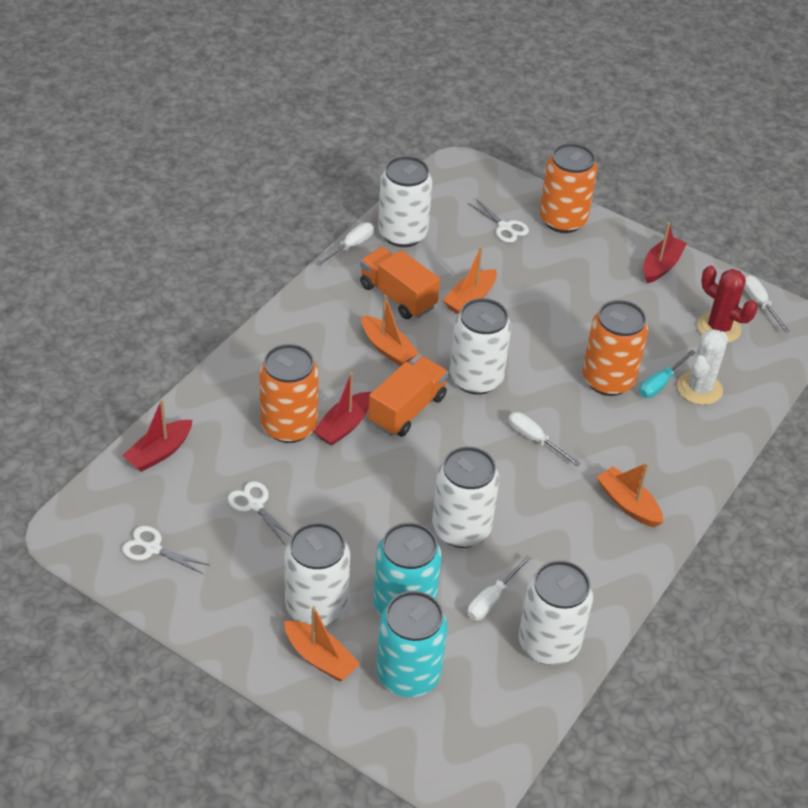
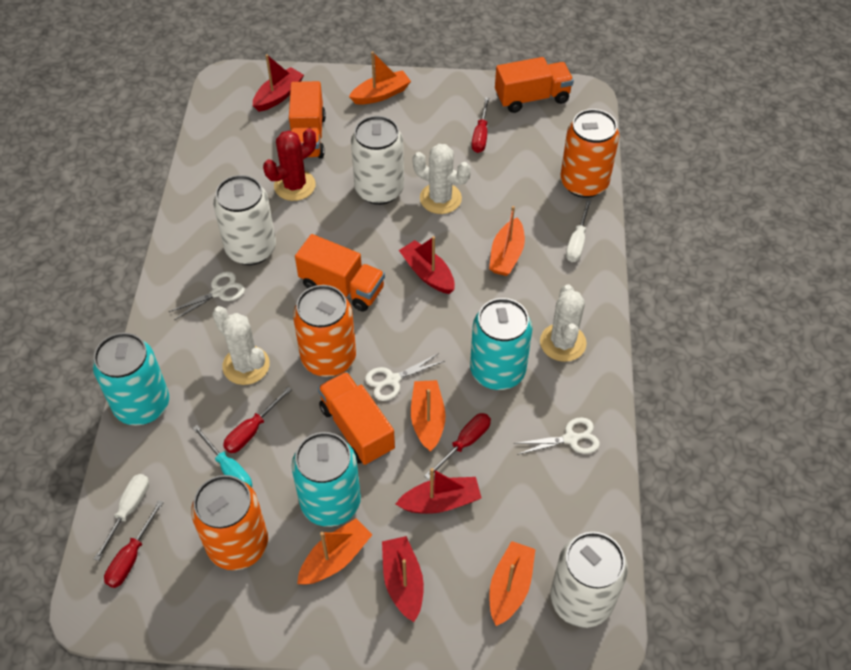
orange boat: [284,606,360,681] [362,295,419,366] [442,246,497,314] [597,462,663,527] = 4 -> [297,518,372,585] [349,51,411,105] [411,380,446,452] [489,206,525,276] [489,541,536,626] = 5
orange truck: [360,247,440,319] [368,357,448,437] = 2 -> [289,81,326,159] [295,234,385,312] [318,372,395,465] [495,57,574,113] = 4
red boat: [122,399,192,472] [313,372,371,446] [643,222,687,283] = 3 -> [253,54,304,112] [382,536,424,622] [396,468,482,514] [399,236,455,294] = 4
red screwdriver: none = 0 -> [104,500,164,588] [223,387,292,453] [425,413,491,479] [472,97,489,153] = 4
turquoise can: [373,522,442,616] [377,591,448,697] = 2 -> [93,332,169,425] [292,432,361,527] [470,298,532,390] = 3
white cactus: [677,329,728,405] = 1 -> [212,306,270,385] [412,144,471,214] [540,284,587,362] = 3
white can: [285,523,350,626] [378,156,432,247] [432,446,499,548] [450,298,511,395] [519,560,593,665] = 5 -> [213,175,276,265] [351,116,404,205] [550,532,628,628] = 3
white screwdriver: [316,223,374,266] [467,555,532,621] [508,412,581,466] [744,275,790,333] = 4 -> [94,474,149,561] [566,200,591,262] = 2

